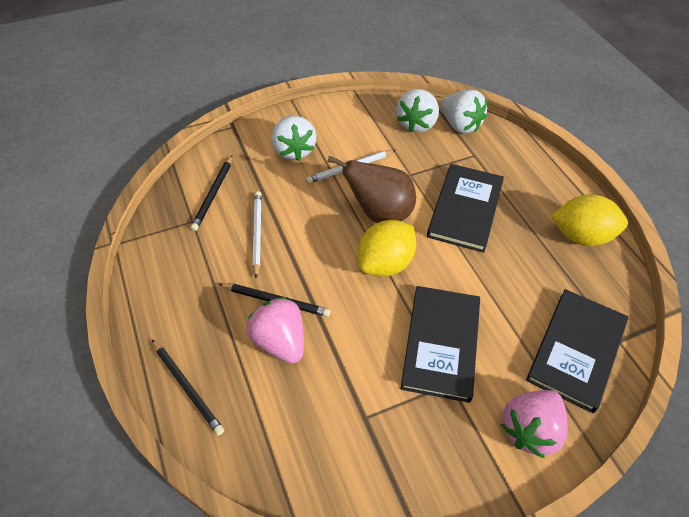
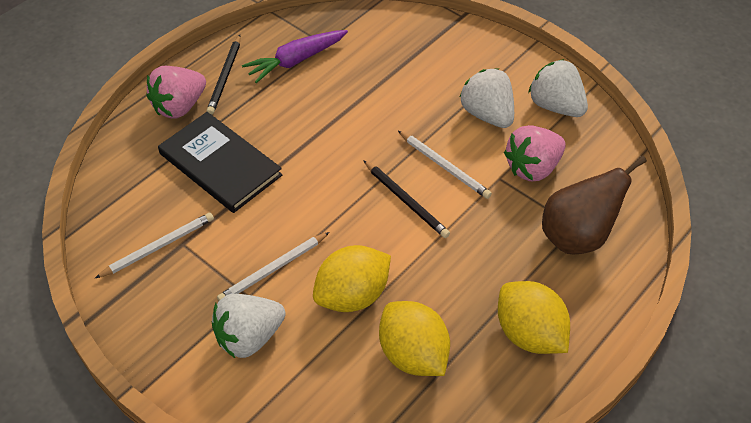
black book: [401,286,480,403] [427,164,504,253] [526,289,628,413] = 3 -> [158,112,282,213] = 1
black pencil: [152,339,224,436] [191,156,232,231] [219,283,331,317] = 3 -> [206,35,241,115] [363,160,450,238] = 2
purple carrot: none = 0 -> [242,30,348,83] = 1
white pencil: [252,191,262,278] [306,150,395,184] = 2 -> [95,213,214,278] [217,232,330,301] [398,131,492,199] = 3
yellow lemon: [358,220,416,277] [551,194,628,246] = 2 -> [313,245,391,312] [379,301,450,376] [498,281,570,354] = 3

